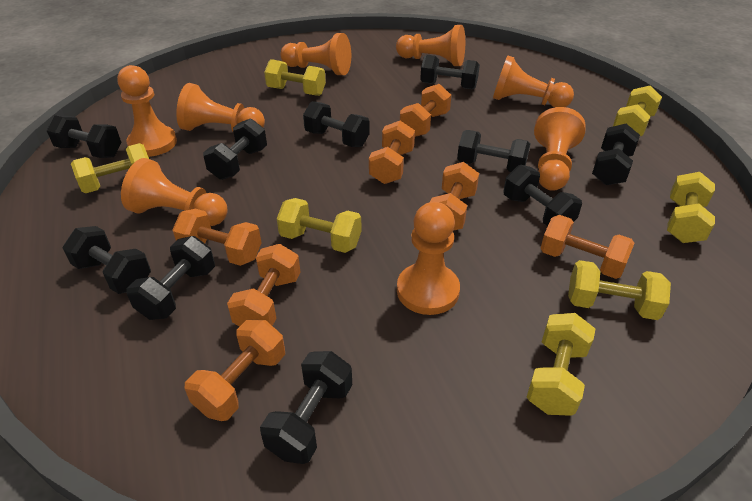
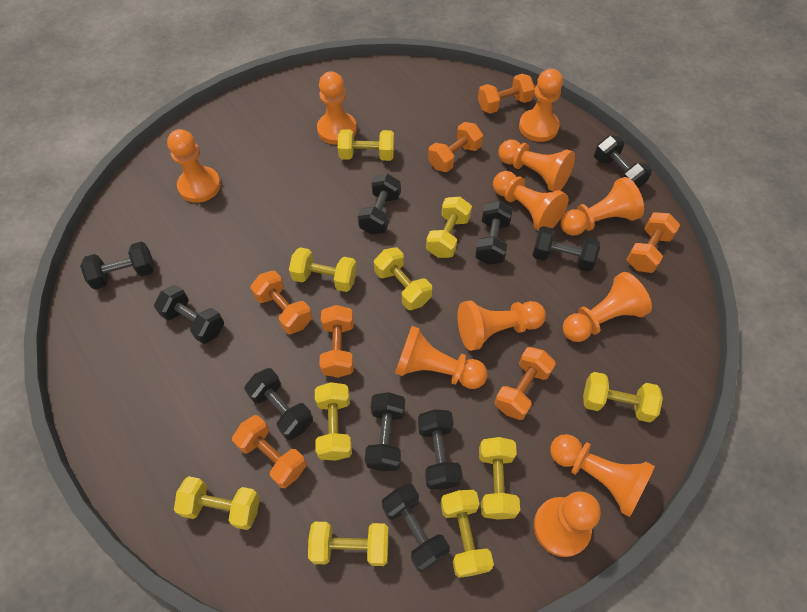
orange pawn: [117,65,177,157] [121,158,228,226] [176,83,265,131] [280,33,351,75] [396,25,465,66] [397,202,460,315] [493,55,574,107] [534,107,586,191] = 8 -> [167,129,221,203] [317,71,357,145] [395,326,488,389] [458,301,546,351] [493,171,568,231] [499,139,575,192] [519,69,563,142] [534,492,601,557] [550,434,655,517] [561,177,644,236] [563,272,652,342] = 11
yellow dumbbell: [71,143,149,193] [264,59,326,96] [277,198,362,253] [527,313,595,416] [568,260,671,320] [613,86,662,136] [667,172,715,243] = 7 -> [174,476,260,530] [289,247,357,292] [308,522,389,566] [315,382,352,461] [338,129,394,161] [374,247,432,310] [426,197,472,258] [440,490,494,578] [479,437,520,520] [583,372,663,423] = 10

